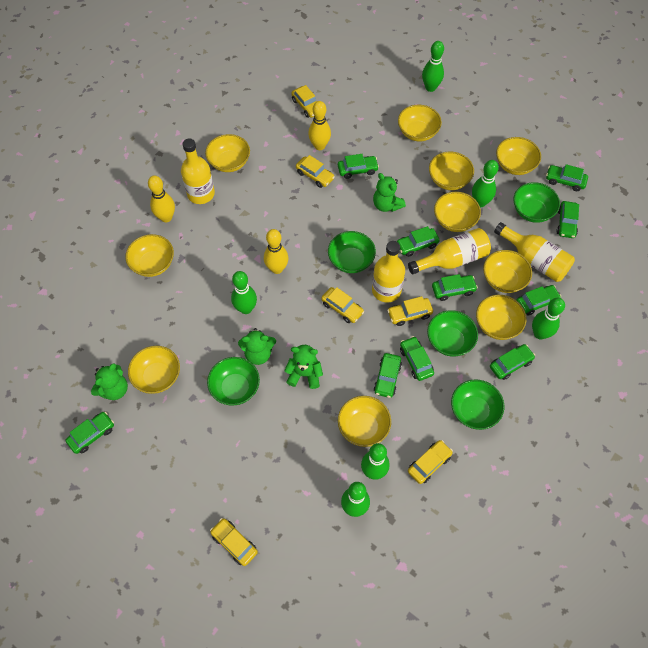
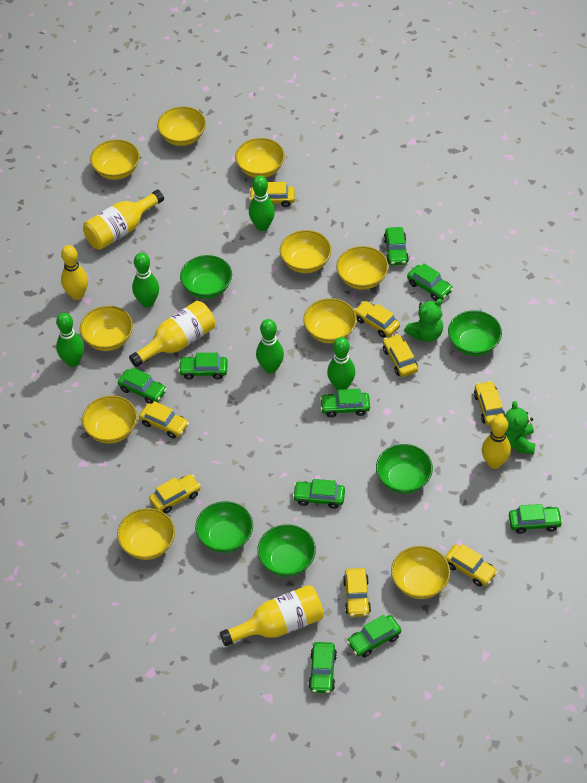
green bowling pin: [231,271,257,314] [341,482,370,517] [361,443,390,480] [422,41,444,92] [472,160,499,207] [532,298,565,340] = 6 -> [56,313,84,367] [132,253,159,308] [249,176,275,231] [256,319,284,373] [327,337,355,390] = 5
green car: [66,412,114,454] [338,154,379,179] [374,353,402,398] [397,226,440,257] [400,336,434,381] [432,274,478,301] [490,344,535,380] [516,285,561,316] [546,164,588,191] [556,201,579,238] = 10 -> [118,367,167,404] [178,353,228,380] [293,479,345,509] [308,642,337,693] [320,389,370,417] [347,615,401,658] [384,227,409,265] [407,263,453,301] [509,504,563,534] = 9
green teddy bear: [91,363,128,400] [238,328,276,365] [284,345,323,389] [373,173,406,212] = 4 -> [404,299,443,342] [504,401,536,455] = 2
yellow bottle: [181,138,215,204] [372,241,405,303] [408,228,491,274] [494,222,575,282] = 4 -> [83,190,164,250] [129,301,215,367] [220,585,324,646] = 3
yellow bowling pin: [148,175,175,222] [264,229,288,274] [308,101,331,150] = 3 -> [61,245,88,300] [482,415,511,469] = 2
yellow car: [210,518,258,566] [291,85,317,118] [296,155,335,188] [321,287,364,323] [387,296,433,326] [408,440,453,484] = 6 -> [139,401,189,438] [149,474,201,514] [249,182,295,207] [343,568,371,617] [354,301,400,338] [383,334,418,377] [445,544,498,587] [474,381,505,425] = 8

